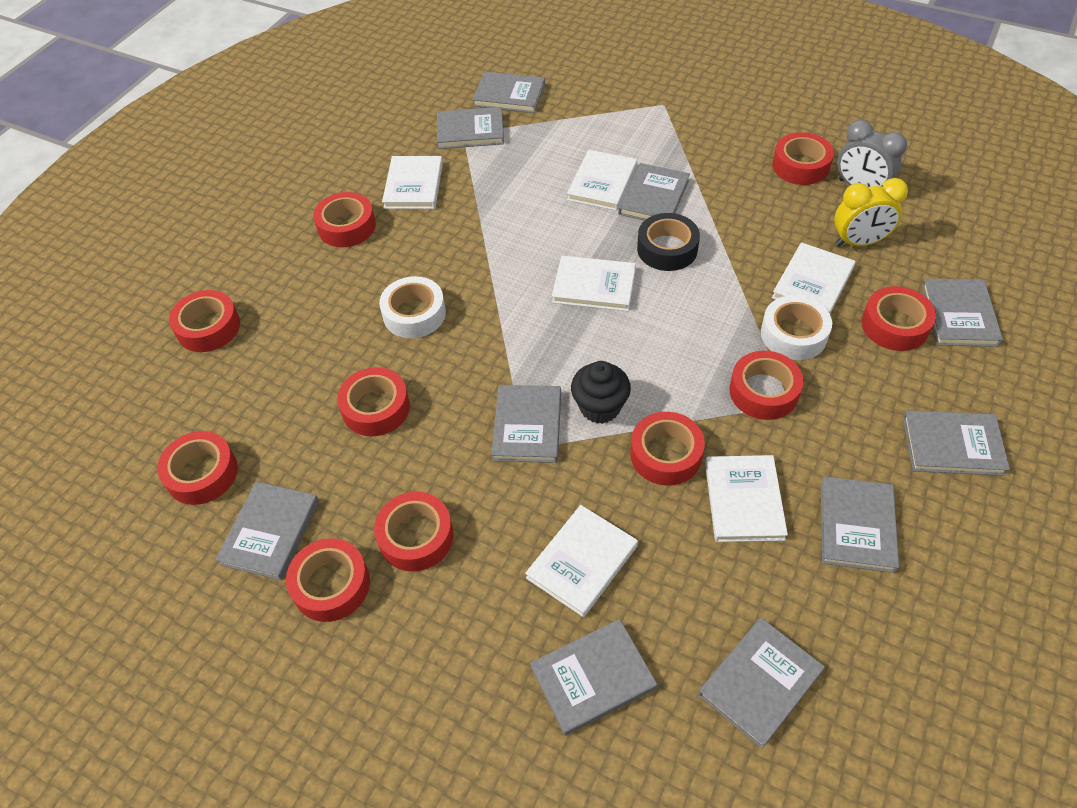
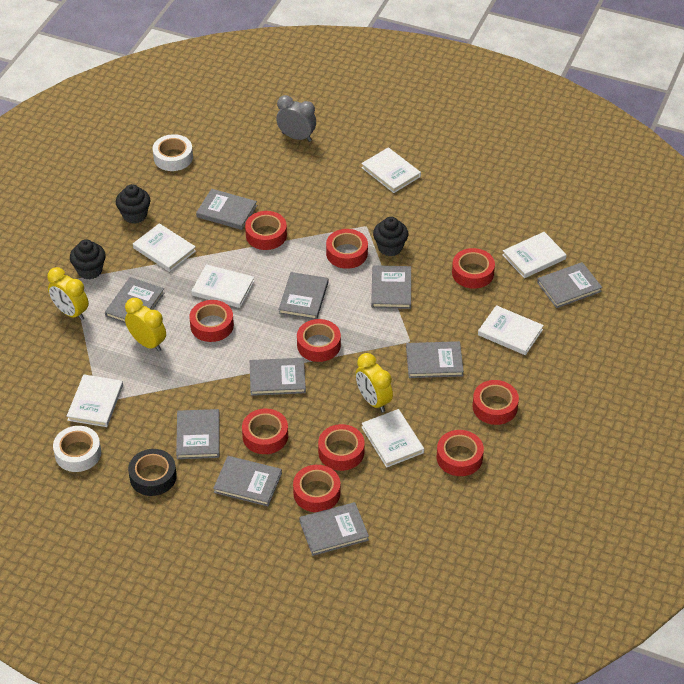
black cupcake: [571,361,631,424] = 1 -> [70,240,106,279] [116,184,151,224] [373,217,408,256] = 3
white book: [382,156,443,209] [525,505,638,617] [552,256,636,311] [567,150,637,211] [705,455,788,542] [772,242,856,314] = 6 -> [67,374,123,427] [133,223,196,272] [191,264,255,308] [361,147,421,193] [361,409,424,468] [478,305,544,355] [502,232,567,278] = 7
yellow clock: [834,178,908,247] = 1 -> [47,267,89,321] [125,298,166,352] [355,353,393,412] = 3

